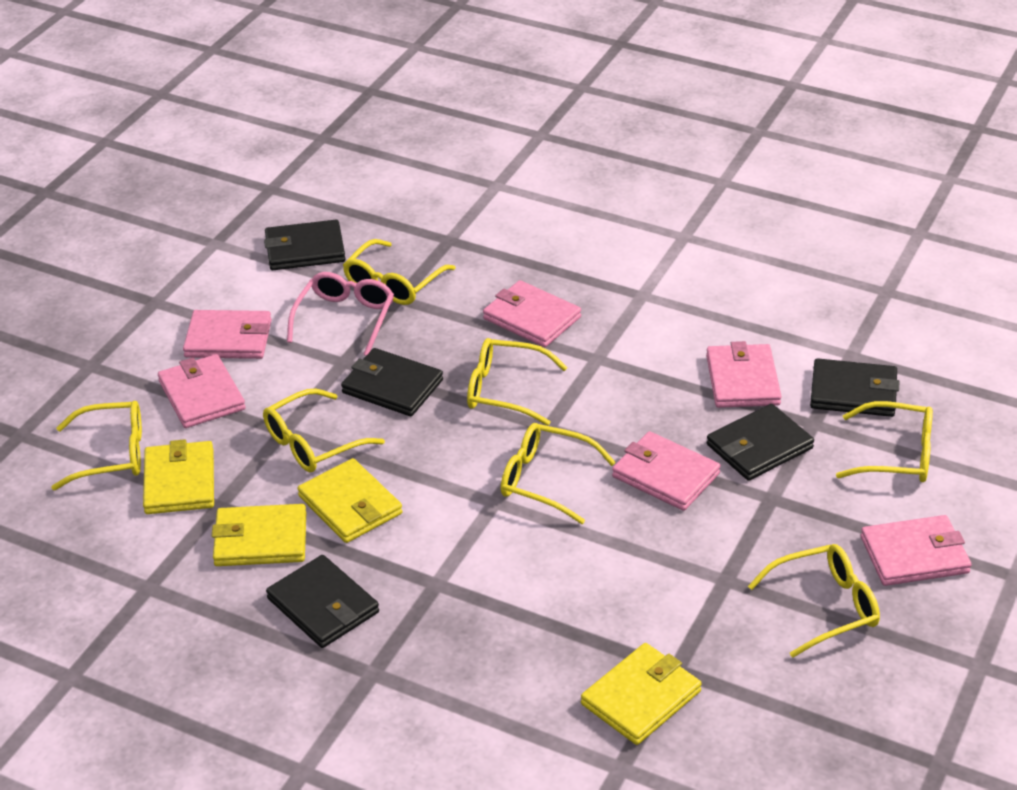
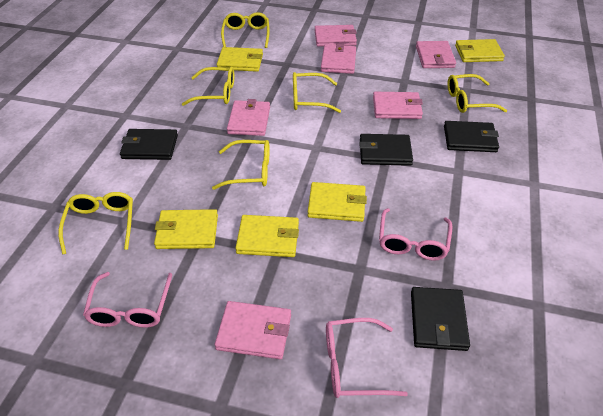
black wallet: [264,220,345,270] [266,555,379,648] [341,348,443,416] [707,404,814,481] [810,358,899,417] = 5 -> [120,129,178,160] [359,134,413,166] [411,287,470,351] [444,121,499,152] = 4
pink glasses: [287,272,394,356] = 1 -> [83,272,172,328] [326,318,408,398] [379,208,452,261] = 3
yellow glasses: [51,401,142,490] [263,389,385,472] [343,239,456,305] [467,338,568,426] [501,423,616,524] [748,544,880,658] [836,401,933,482] = 7 -> [58,192,133,255] [182,67,234,106] [212,140,269,190] [221,12,270,48] [293,72,341,113] [447,74,507,113] = 6
yellow wallet: [143,439,214,514] [212,504,306,566] [297,458,402,543] [581,643,702,745] = 4 -> [154,209,218,249] [217,47,263,72] [235,215,299,257] [308,182,367,222] [455,39,505,62] = 5

